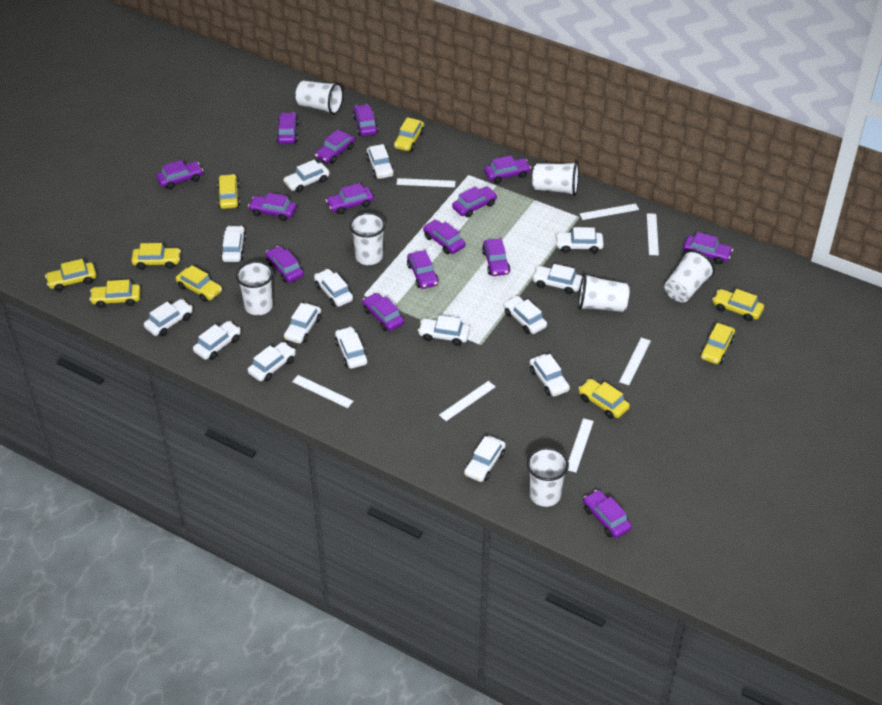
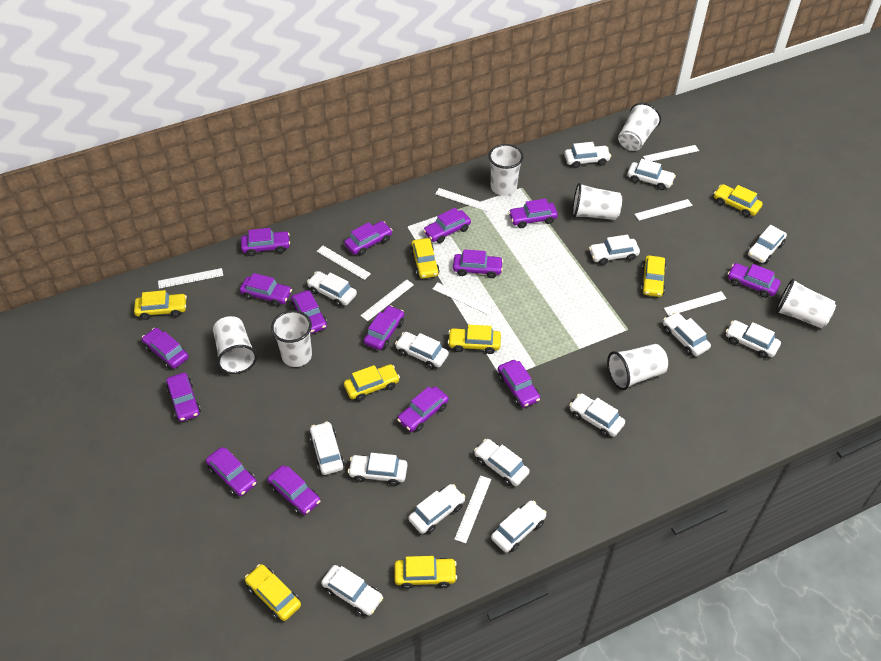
white ruler: [292,375,353,408] [396,178,456,187] [439,381,496,421] [568,418,594,472] [580,203,639,220] [619,338,651,385] [647,213,659,255] = 7 -> [158,268,223,289] [317,246,371,280] [360,279,414,321] [433,282,493,315] [435,188,493,212] [454,475,491,543] [635,199,693,221] [643,145,699,161] [664,291,727,316] = 9
yellow car: [45,259,96,291] [90,280,141,308] [131,243,181,269] [176,265,222,302] [217,174,240,209] [394,117,424,151] [579,379,630,419] [700,323,735,364] [712,289,764,321] = 9 -> [134,290,187,320] [245,564,301,621] [344,364,400,401] [394,556,457,589] [410,238,440,279] [448,325,501,354] [641,255,666,297] [714,184,763,217] = 8

